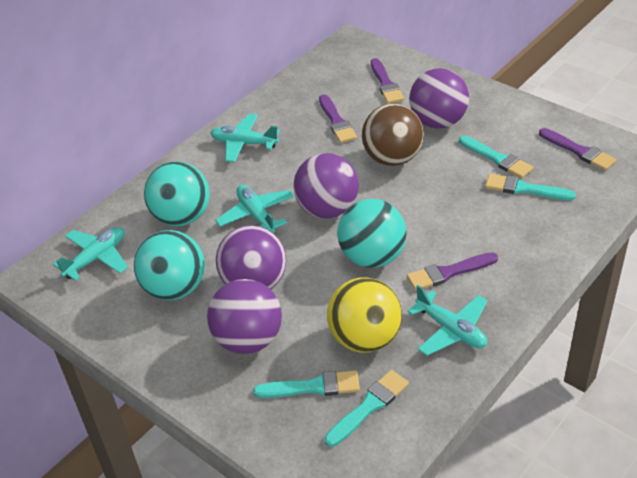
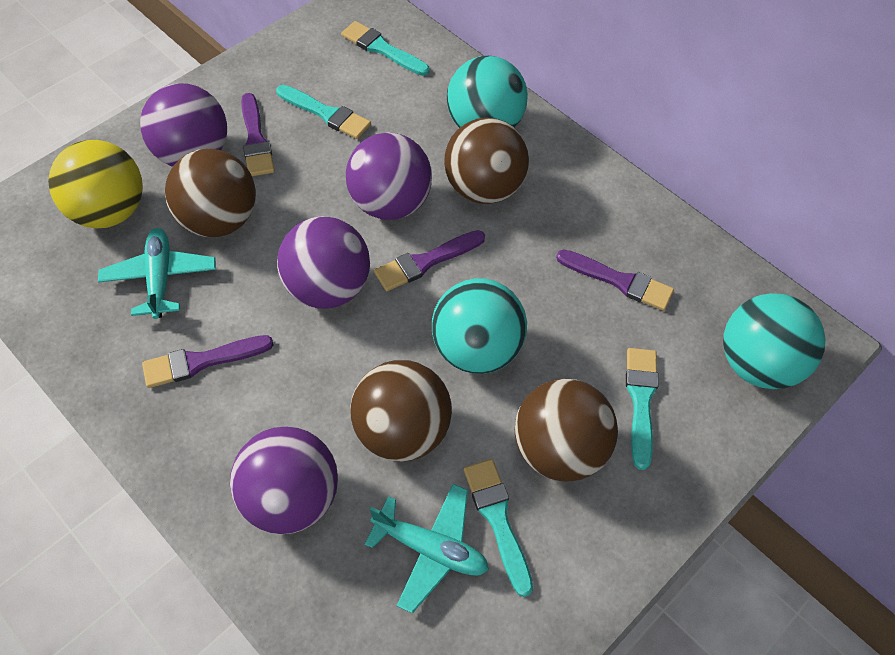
brown ball: [362,104,424,166] = 1 -> [165,148,256,237] [350,360,452,462] [444,117,529,204] [515,379,618,482] = 4
turquoise plane: [53,227,128,281] [211,114,280,162] [215,185,294,233] [407,285,488,356] = 4 -> [98,228,216,319] [365,484,489,614] = 2

